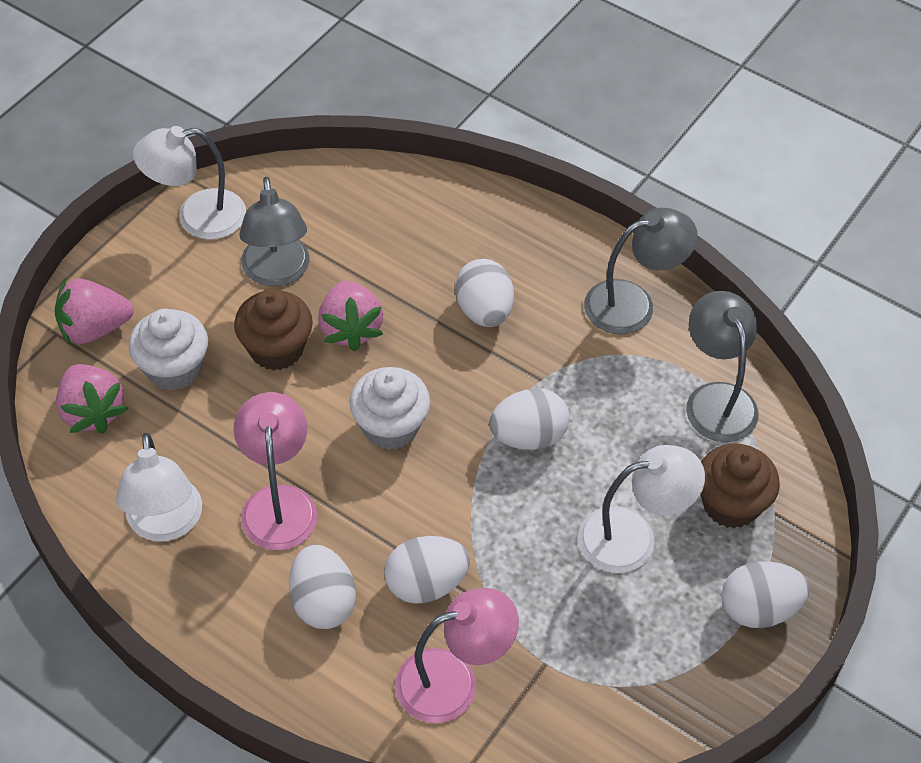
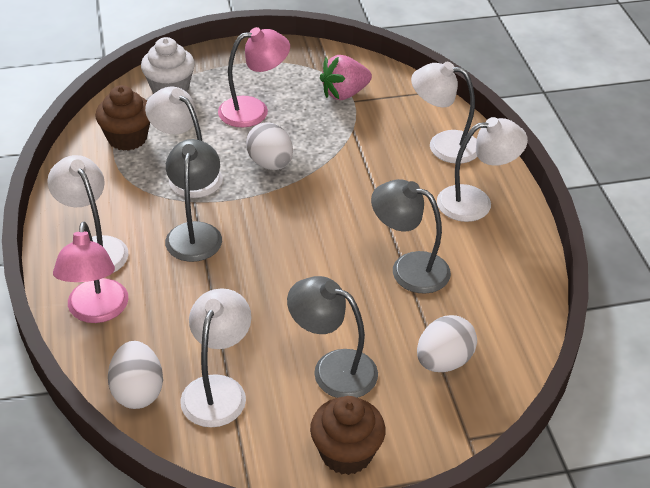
pink strawberry: [55,278,134,346] [56,364,128,434] [318,281,383,351] = 3 -> [320,55,372,100] = 1
white cupcake: [129,309,208,391] [349,367,430,450] = 2 -> [141,37,195,94] = 1
white egg: [289,544,356,629] [384,536,470,604] [455,259,514,327] [489,388,570,450] [722,561,809,628] = 5 -> [108,341,163,409] [246,122,293,170] [417,315,477,372] = 3
white lamp: [116,433,202,541] [133,126,246,240] [578,445,705,573] = 3 -> [47,155,128,273] [145,87,223,198] [180,288,251,428] [411,62,477,164] [437,117,528,222] = 5

